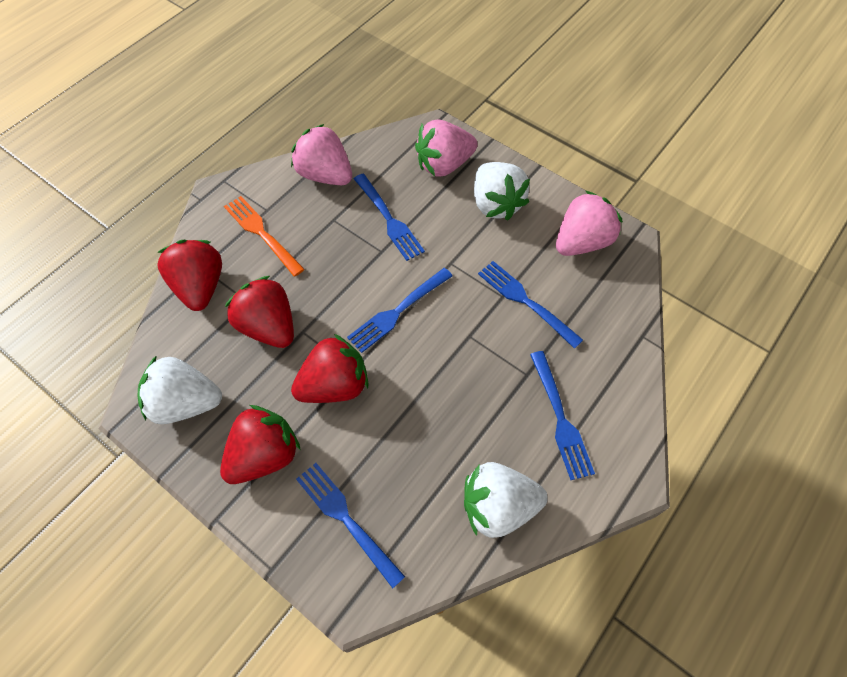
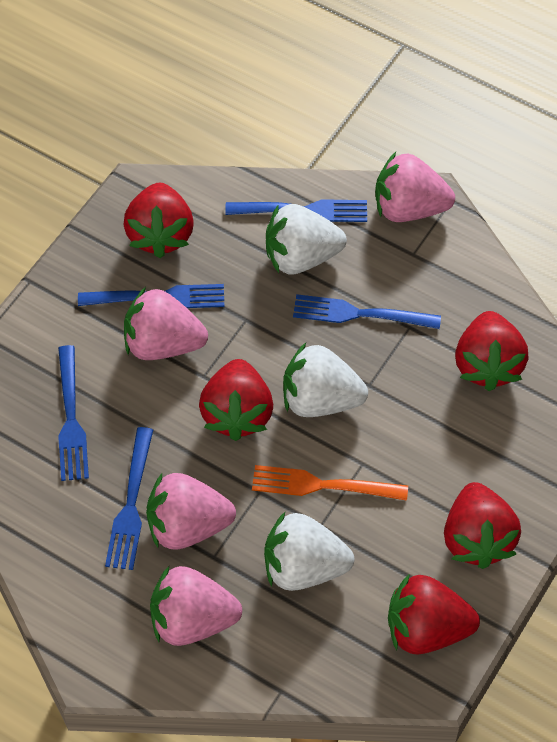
pink strawberry: [291,124,352,185] [415,119,478,177] [556,191,623,256] = 3 -> [124,287,208,360] [146,473,236,549] [150,566,242,646] [375,152,455,222] = 4
red strawberry: [157,240,222,311] [220,405,301,484] [225,276,294,348] [291,334,369,403] = 4 -> [124,182,194,258] [199,359,273,441] [388,575,480,655] [444,482,521,569] [455,311,529,391] = 5

